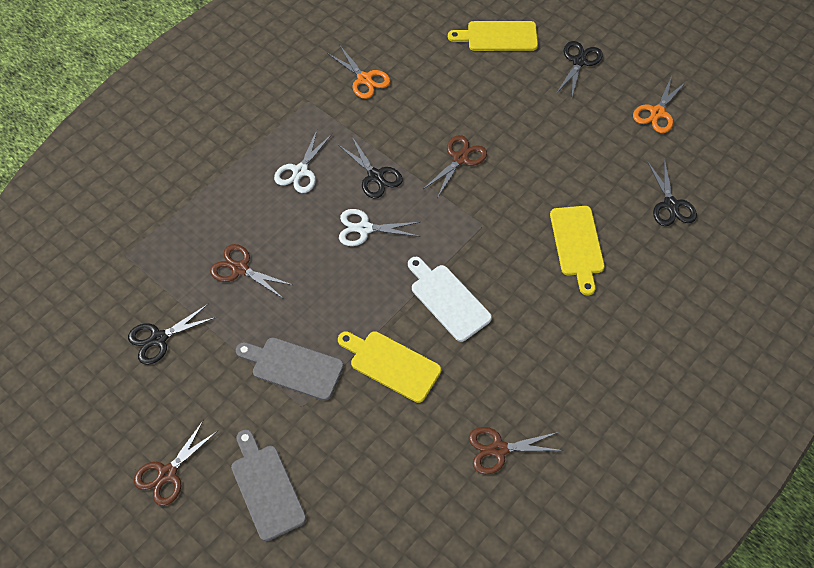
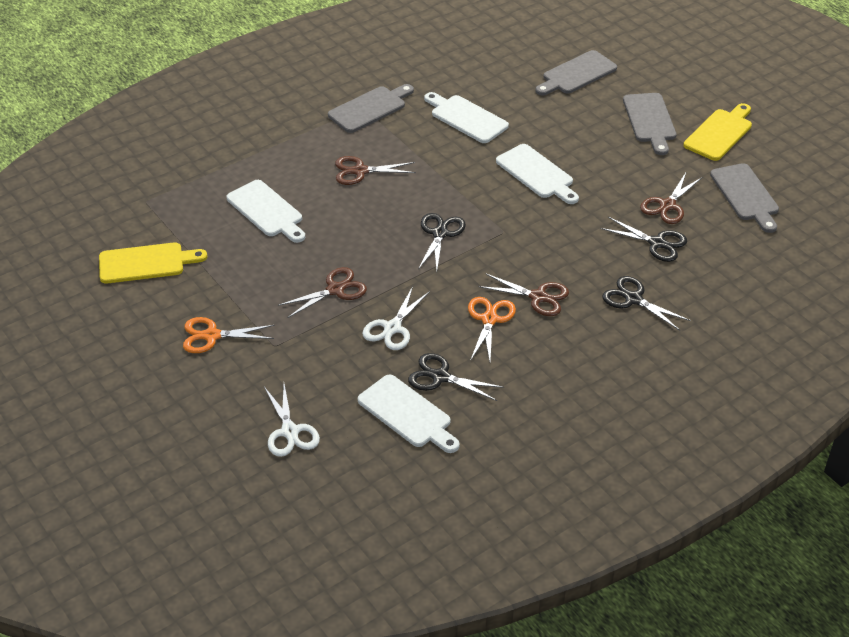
grey cutting board: [231,429,306,541] [236,337,344,401] = 2 -> [328,84,414,133] [535,50,617,95] [623,93,676,155] [710,163,779,233] = 4
white cutting board: [408,257,492,342] = 1 -> [226,180,305,243] [358,375,460,453] [424,92,509,143] [496,144,579,204] = 4
yellow cutting board: [338,331,441,403] [448,21,538,51] [550,206,605,295] = 3 -> [99,242,207,284] [684,103,752,161] = 2

